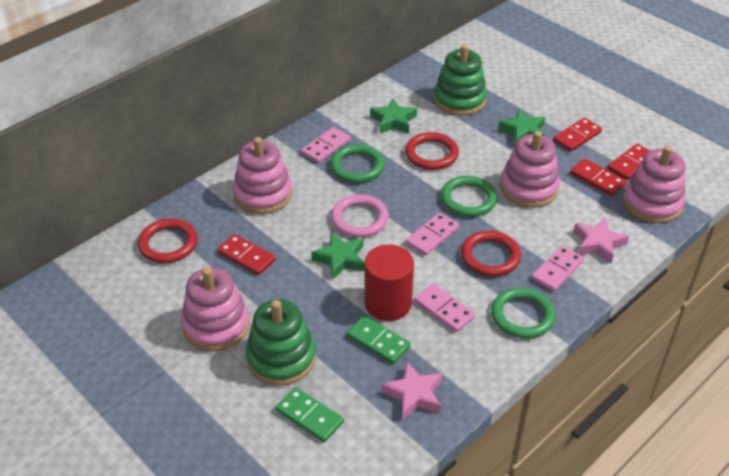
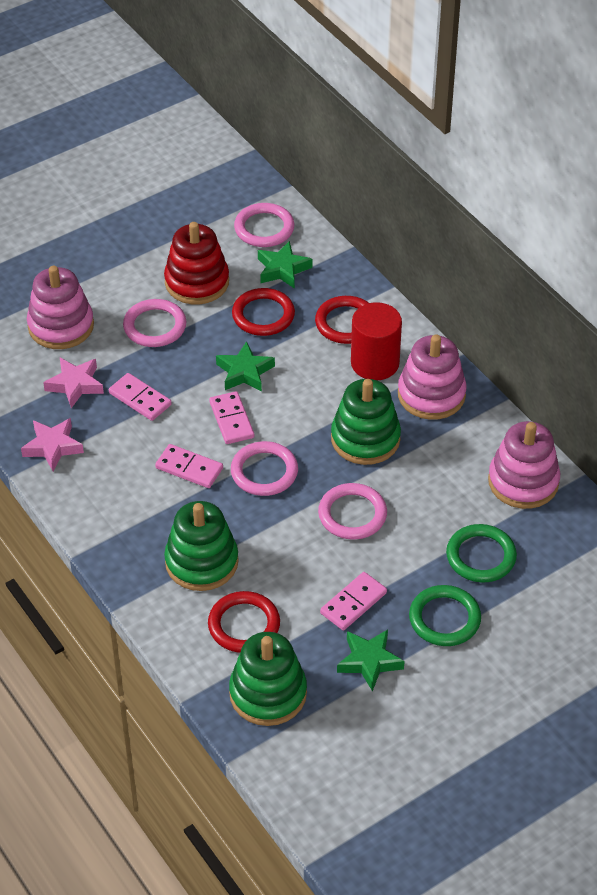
green domino: [276,387,344,442] [347,315,411,364] = 2 -> none = 0
green ring: [330,144,385,183] [441,176,497,217] [491,287,556,339] = 3 -> [409,585,481,646] [446,524,517,582] = 2
green stacking toy: [246,299,316,386] [434,44,487,116] = 2 -> [164,501,239,591] [229,632,307,726] [331,379,401,465] = 3
pink ring: [331,194,389,237] = 1 -> [123,299,187,347] [231,441,298,496] [234,203,294,247] [318,483,387,540] = 4
pink stacking toy: [181,267,250,351] [233,137,293,214] [500,131,560,208] [623,146,685,223] = 4 -> [27,266,94,349] [398,335,467,420] [488,421,560,509] = 3
red domino: [217,234,276,275] [553,117,602,152] [570,158,626,196] [607,144,650,180] = 4 -> none = 0
red stacking toy: none = 0 -> [164,222,229,304] = 1

